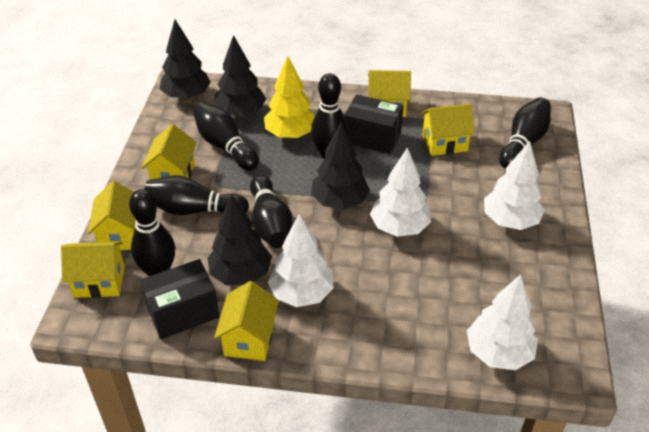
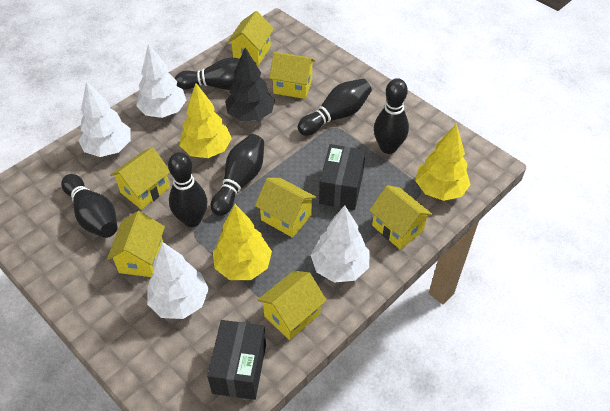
black tree: [160,20,211,100] [207,194,272,285] [214,35,266,117] [311,122,370,210] = 4 -> [225,48,275,121] = 1
yellow house: [61,242,125,298] [88,181,136,250] [142,124,197,180] [214,281,279,361] [368,70,411,117] [421,104,475,156] = 6 -> [107,211,165,277] [110,147,170,210] [227,11,274,66] [255,178,316,238] [257,271,327,340] [269,52,315,99] [369,185,432,250] = 7
yellow tree: [264,56,315,139] = 1 -> [180,83,232,158] [213,204,272,280] [415,124,471,201] = 3

